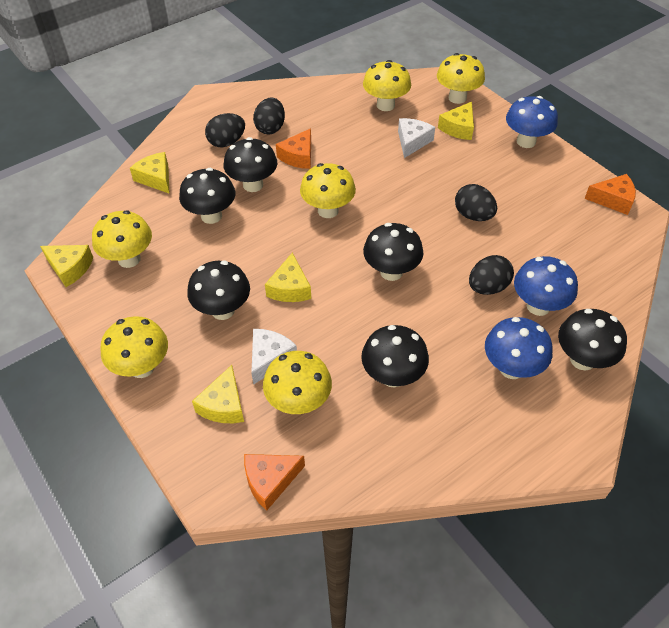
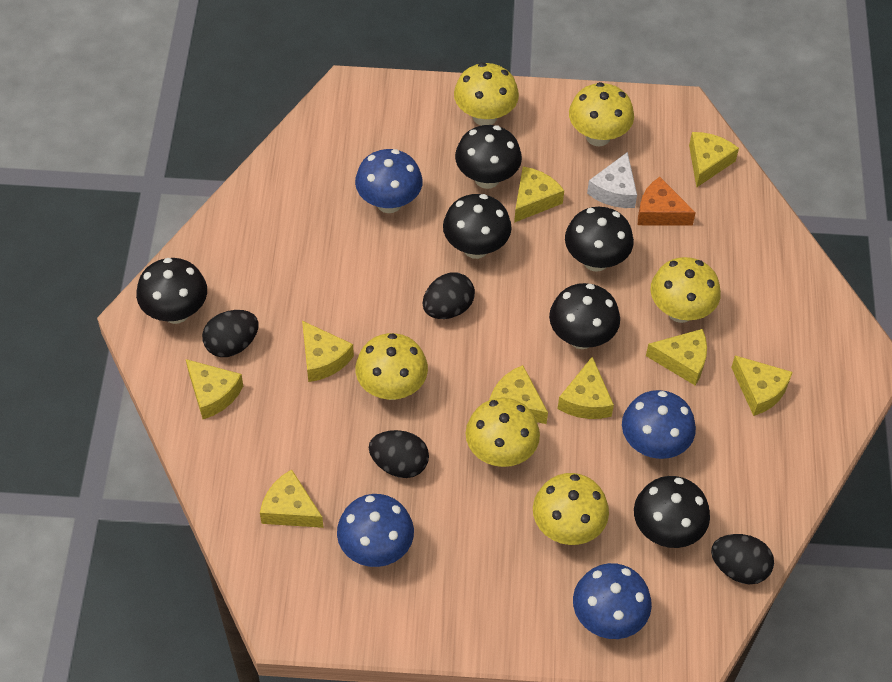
blue mushroom: [485,317,552,379] [506,96,558,148] [514,256,578,316] = 3 -> [337,494,414,567] [355,149,423,213] [573,563,652,639] [622,390,696,459] = 4
orange cheese: [244,454,305,511] [276,128,311,169] [584,174,636,215] = 3 -> [638,177,696,226] = 1
white cheese: [251,329,297,384] [398,118,435,158] = 2 -> [587,152,637,208] = 1
yellow cheese: [40,245,93,287] [130,152,169,193] [192,365,244,423] [265,253,311,302] [438,102,474,140] = 5 -> [186,359,243,419] [260,469,323,528] [302,321,354,382] [489,365,548,424] [514,166,564,223] [557,357,614,419] [646,329,707,385] [689,132,739,188] [731,355,793,416] = 9

